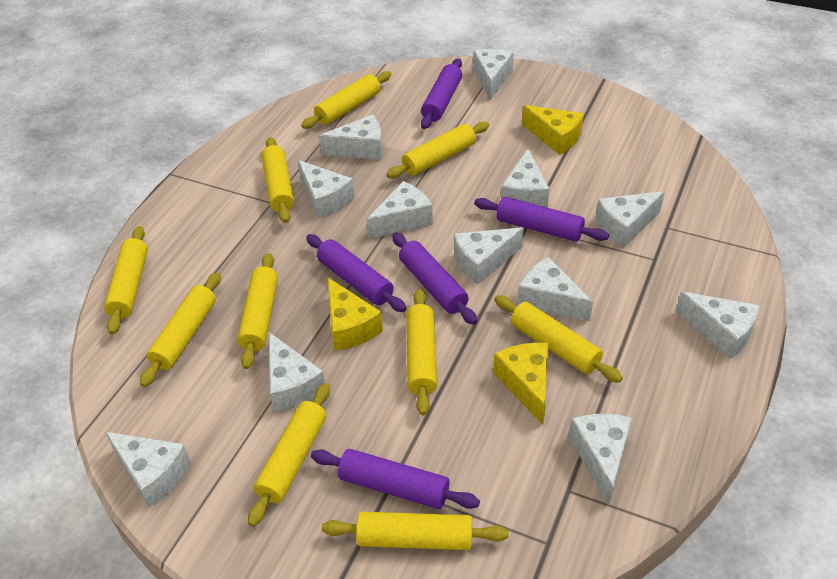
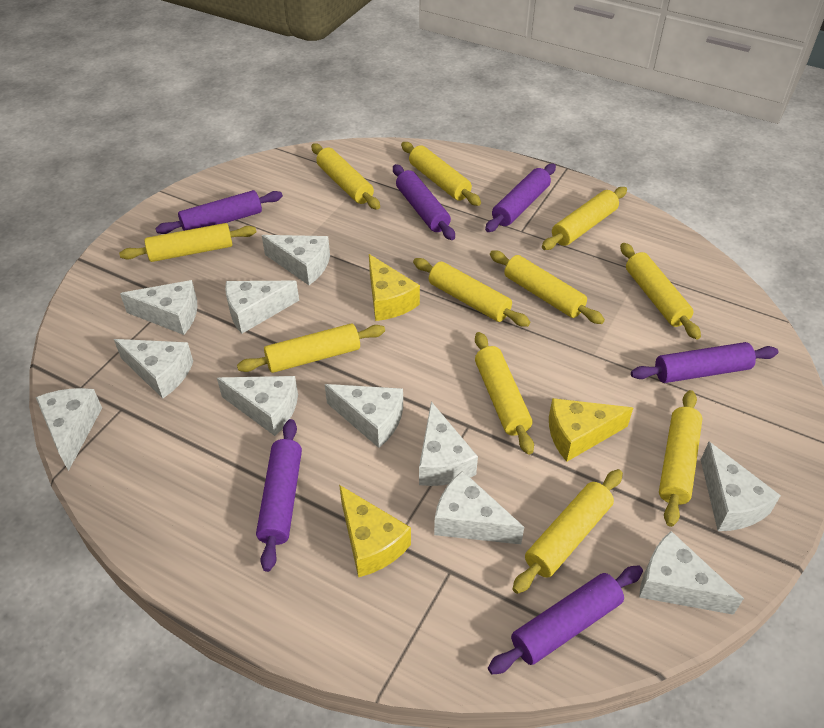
purple rolling pin: [306,234,407,312] [311,449,480,509] [392,232,477,325] [421,58,462,129] [474,197,609,242] = 5 -> [155,190,283,234] [256,419,302,572] [393,164,455,240] [485,163,556,232] [488,565,643,675] [631,342,778,383] = 6
white cheese: [105,432,191,507] [269,332,325,412] [298,160,355,219] [319,115,382,160] [367,181,433,239] [454,227,524,284] [473,49,514,100] [501,149,550,208] [518,257,593,321] [569,414,632,505] [595,191,665,247] [676,291,759,359] = 12 -> [36,388,102,471] [114,339,193,398] [120,280,197,335] [217,376,298,436] [225,281,299,334] [262,235,330,285] [325,384,403,448] [419,402,478,486] [434,471,524,544] [639,531,744,615] [701,442,781,531] = 11
yellow rolling pin: [104,226,148,335] [140,272,221,387] [237,253,278,369] [248,383,330,527] [262,137,294,223] [301,71,391,129] [322,512,509,550] [387,121,489,178] [406,289,437,415] [494,295,623,383] = 10 -> [119,223,256,262] [237,324,385,373] [311,143,380,210] [401,142,481,206] [413,258,530,327] [475,332,534,454] [490,250,605,324] [512,469,623,594] [542,187,627,250] [620,243,701,339] [659,390,703,527] = 11

